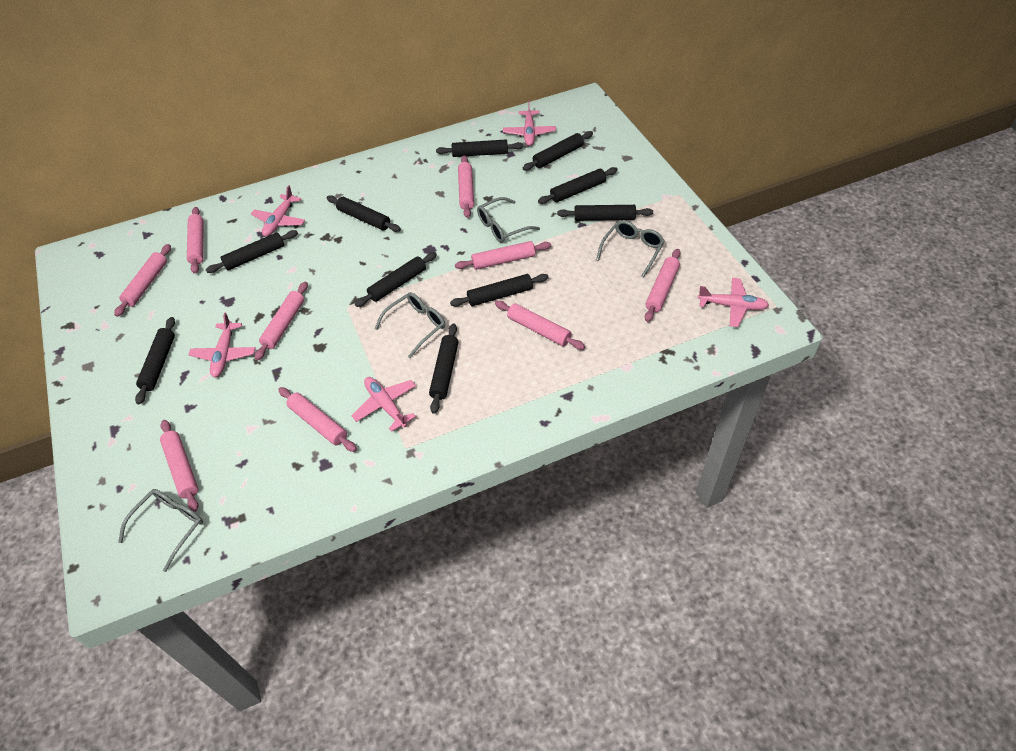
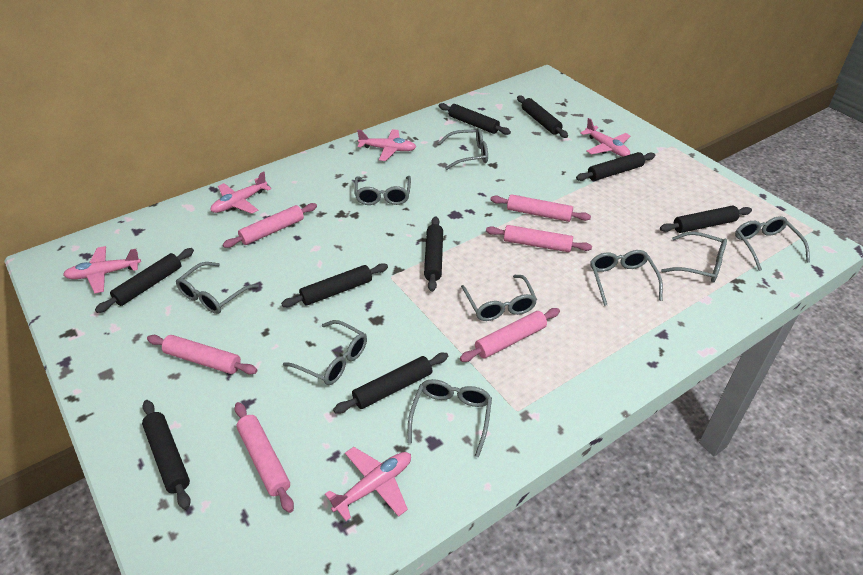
black rolling pin: [135,317,175,404] [206,230,298,273] [327,195,401,232] [355,252,437,307] [429,323,458,414] [436,140,524,157] [450,274,549,307] [523,131,593,171] [538,167,617,204] [557,205,653,221] = 10 -> [95,248,194,313] [142,400,191,510] [281,263,388,307] [333,353,448,414] [424,216,443,292] [439,103,511,135] [517,95,568,138] [576,152,655,181] [660,206,752,233] = 9
grey glasses: [118,489,203,572] [375,292,445,358] [477,197,540,243] [596,220,665,278] = 4 -> [176,262,259,314] [283,320,367,385] [355,176,411,205] [408,379,492,457] [438,128,488,170] [461,275,537,321] [590,250,663,306] [661,232,727,283] [735,216,810,271] = 9
pink rolling pin: [114,244,171,317] [160,420,198,512] [187,207,204,274] [255,282,308,360] [278,387,357,452] [455,241,551,270] [458,155,474,218] [495,301,585,350] [645,249,680,322] = 9 -> [147,335,257,375] [223,203,317,248] [235,402,294,513] [460,308,560,362] [486,225,592,252] [490,194,591,222] = 6

